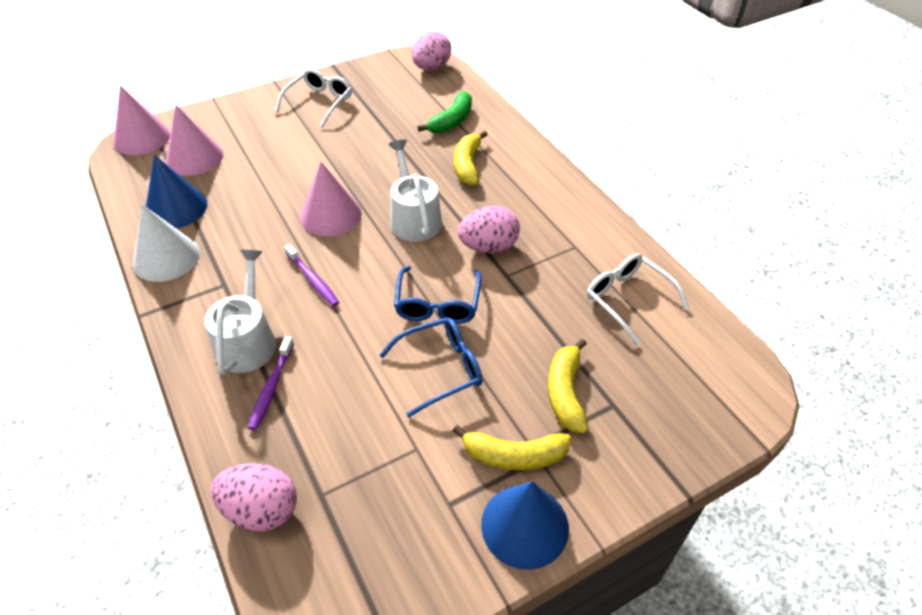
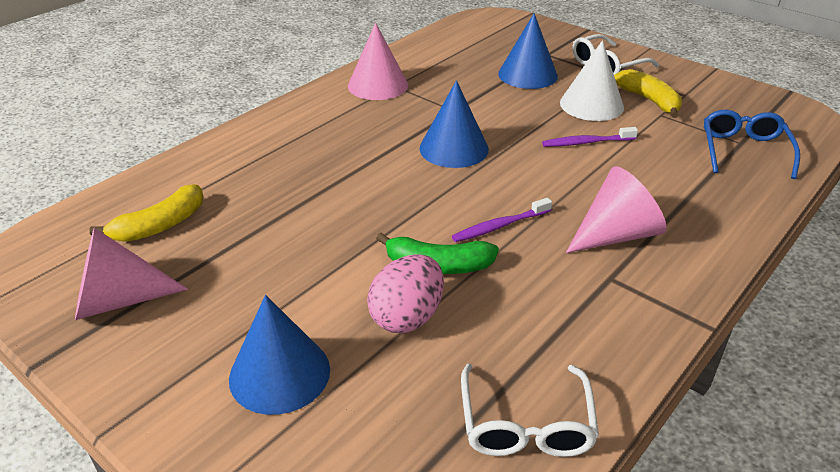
blue cone: [146,155,207,228] [481,481,569,570] = 2 -> [229,295,330,415] [419,80,489,168] [498,13,558,89] = 3
blue glasses: [380,318,483,417] [394,266,481,324] = 2 -> [704,110,800,179] = 1
pink egg: [211,463,297,531] [412,31,451,70] [458,206,520,253] = 3 -> [367,254,444,333] = 1
white watering can: [205,250,276,375] [388,139,442,242] = 2 -> none = 0
yellow banana: [453,425,571,470] [454,131,488,185] [548,339,589,433] = 3 -> [89,184,203,242] [614,69,682,118] = 2

